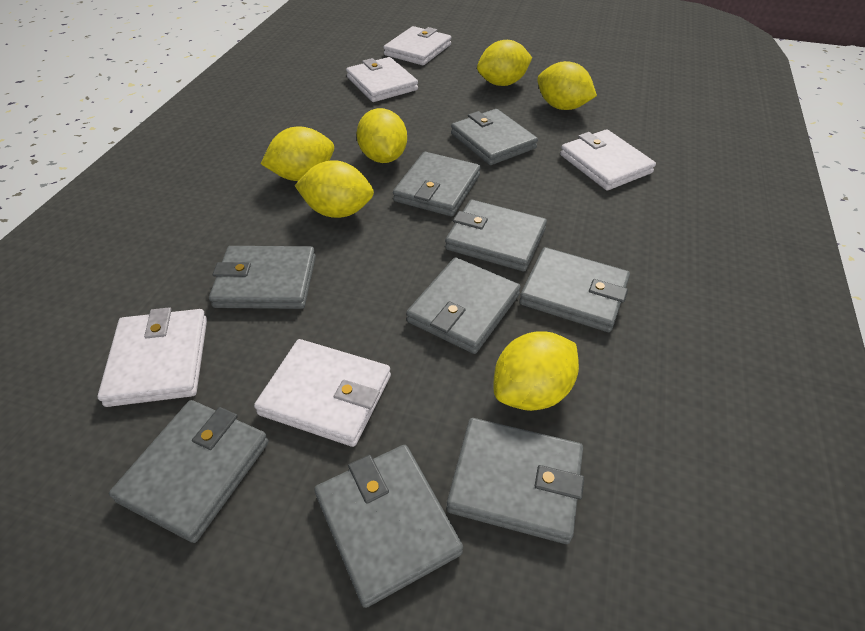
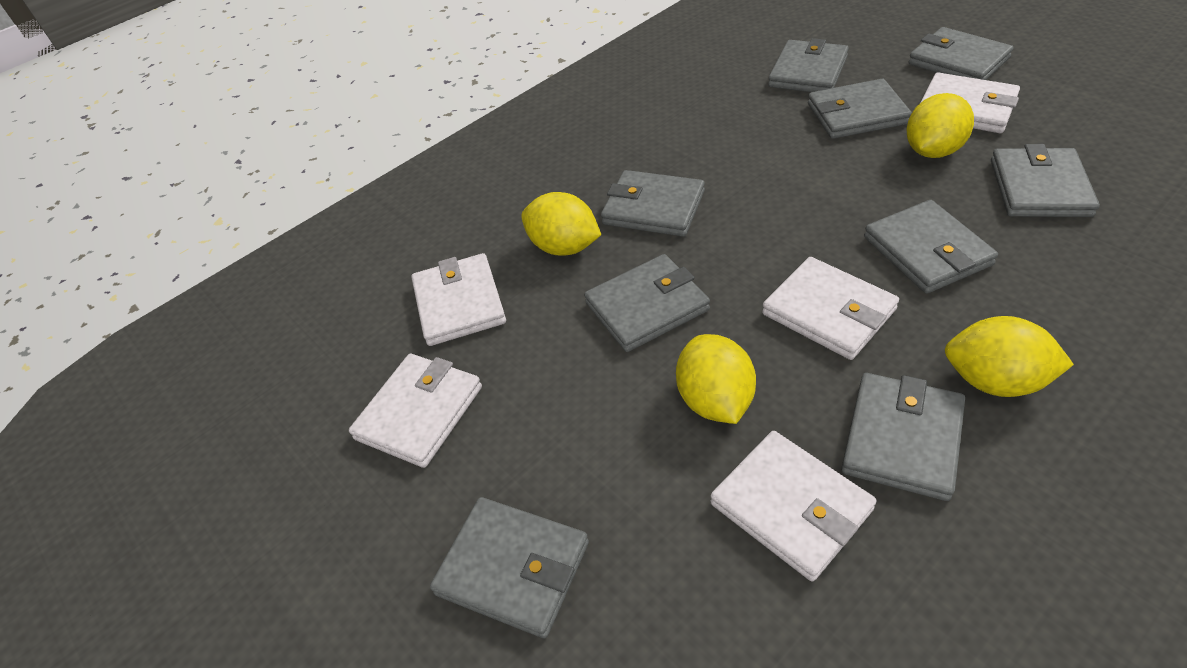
yellow lemon: [261,127,334,181] [295,160,374,218] [357,108,407,163] [477,40,532,86] [493,331,579,411] [537,61,597,110] = 6 -> [521,192,601,255] [676,334,756,424] [906,93,974,158] [945,316,1074,397] = 4

